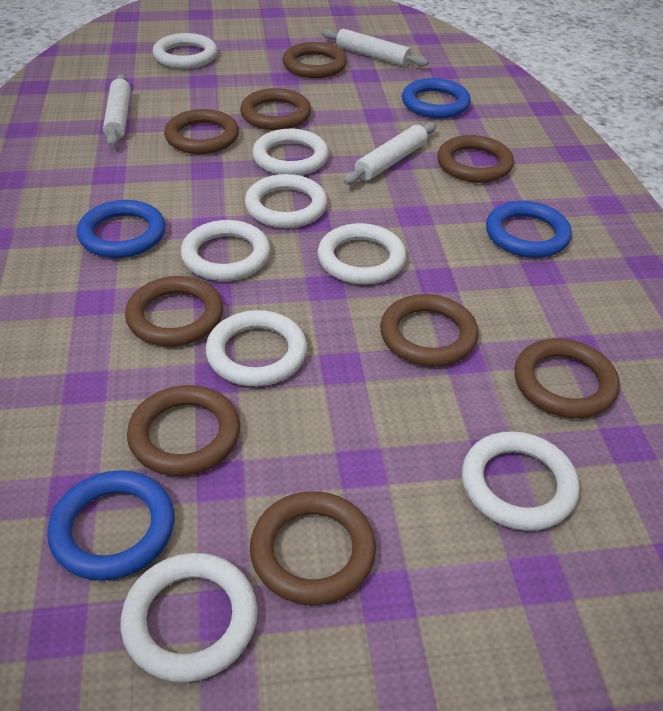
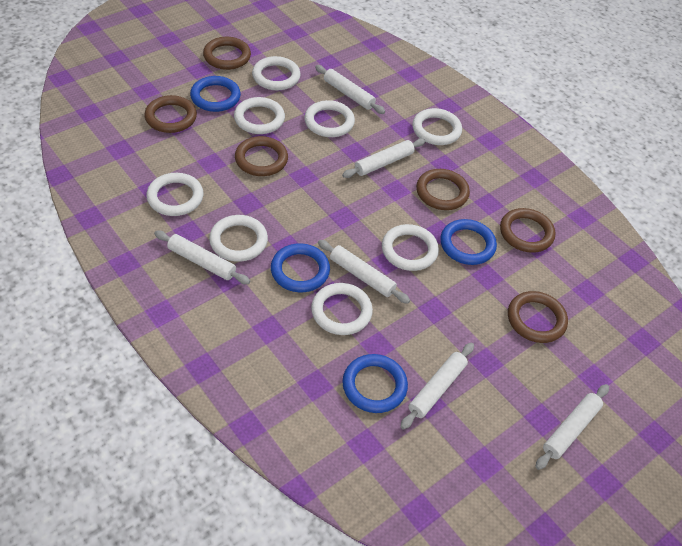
brown ring: [125,276,223,346] [127,385,240,476] [164,109,239,154] [240,88,311,130] [250,491,376,605] [283,42,347,78] [380,294,479,367] [437,135,514,183] [514,338,620,419] = 9 -> [144,95,197,133] [203,37,251,70] [235,136,288,176] [416,169,470,210] [500,208,555,253] [508,291,568,343] = 6
white rolling pin: [103,74,131,147] [321,29,429,67] [343,122,436,185] = 3 -> [154,231,250,284] [315,65,385,114] [318,240,410,304] [342,138,426,178] [400,343,474,430] [535,384,609,470] = 6

